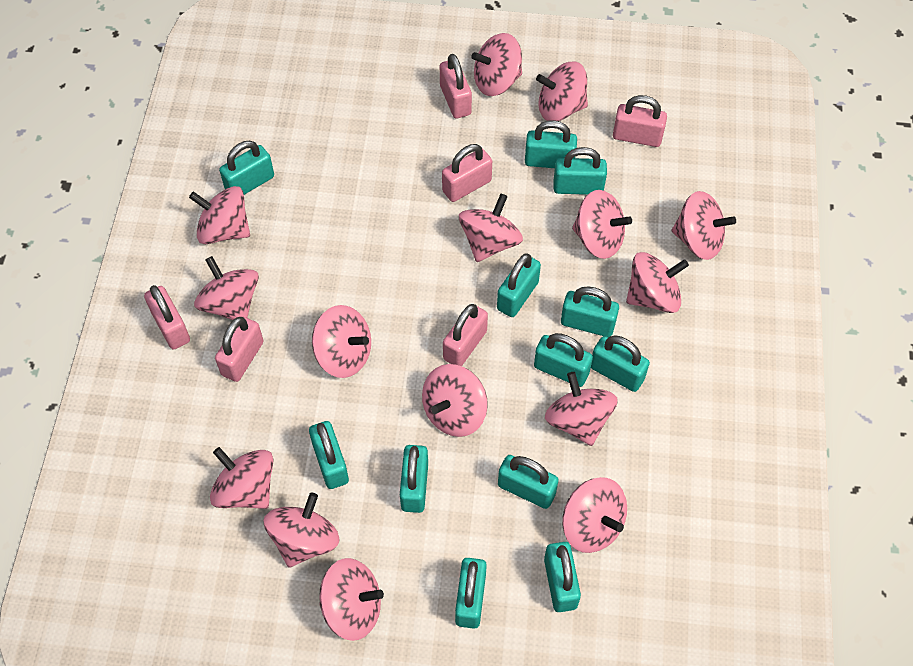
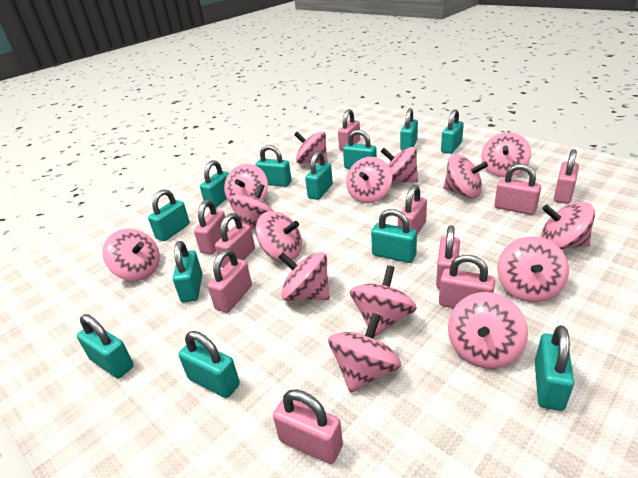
pink padlock: [144,285,190,350] [215,317,264,382] [440,54,472,118] [442,144,492,202] [443,304,488,366] [613,95,667,147] = 6 -> [194,200,229,254] [208,249,252,313] [215,213,255,268] [273,389,343,464] [338,109,360,150] [398,185,427,234] [436,226,460,289] [439,255,495,308] [494,164,541,215] [554,149,579,204] = 10

